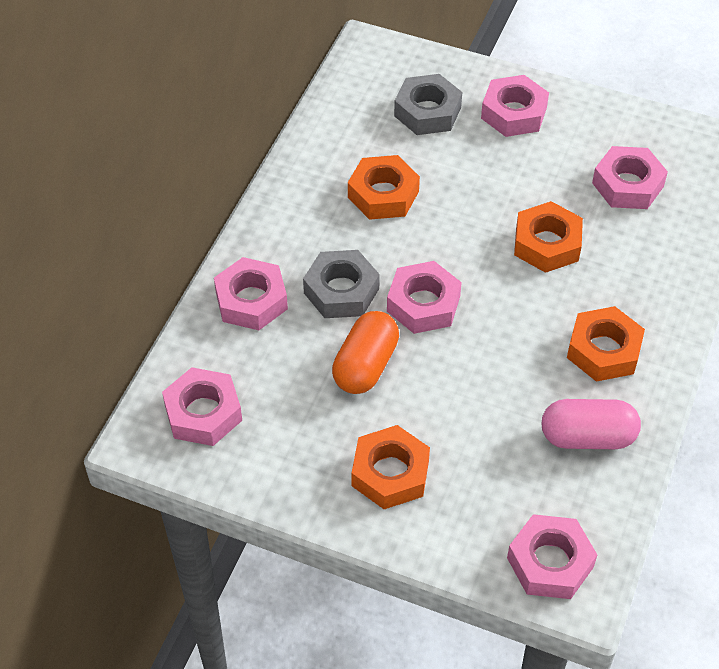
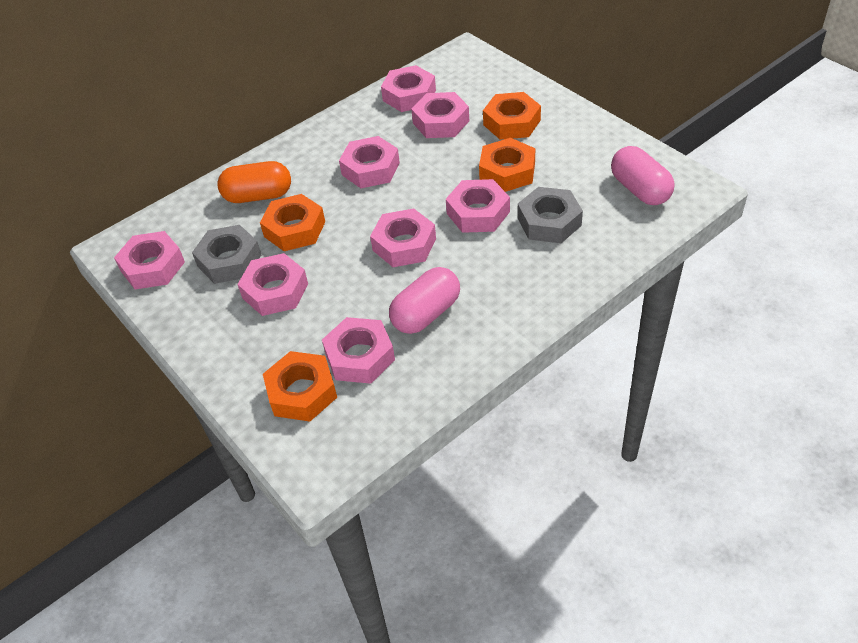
pink capsule: [541,399,641,449] = 1 -> [389,267,460,334] [611,146,675,205] = 2
pink nut: [162,367,242,446] [214,257,288,330] [387,261,462,334] [481,75,549,137] [507,514,597,599] [592,146,668,209] = 6 -> [114,231,185,289] [237,253,308,316] [322,317,395,384] [339,136,400,188] [370,208,436,267] [381,65,436,112] [411,92,469,138] [446,179,510,233] = 8

